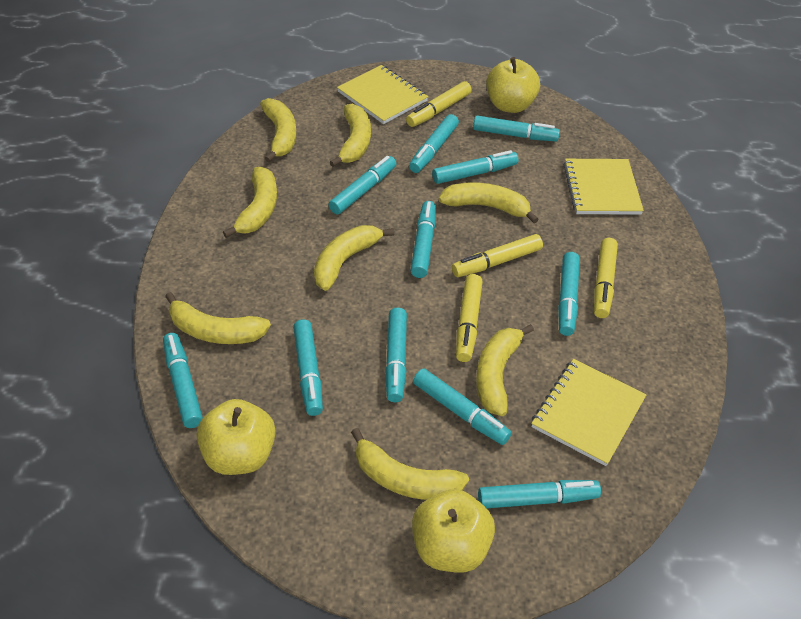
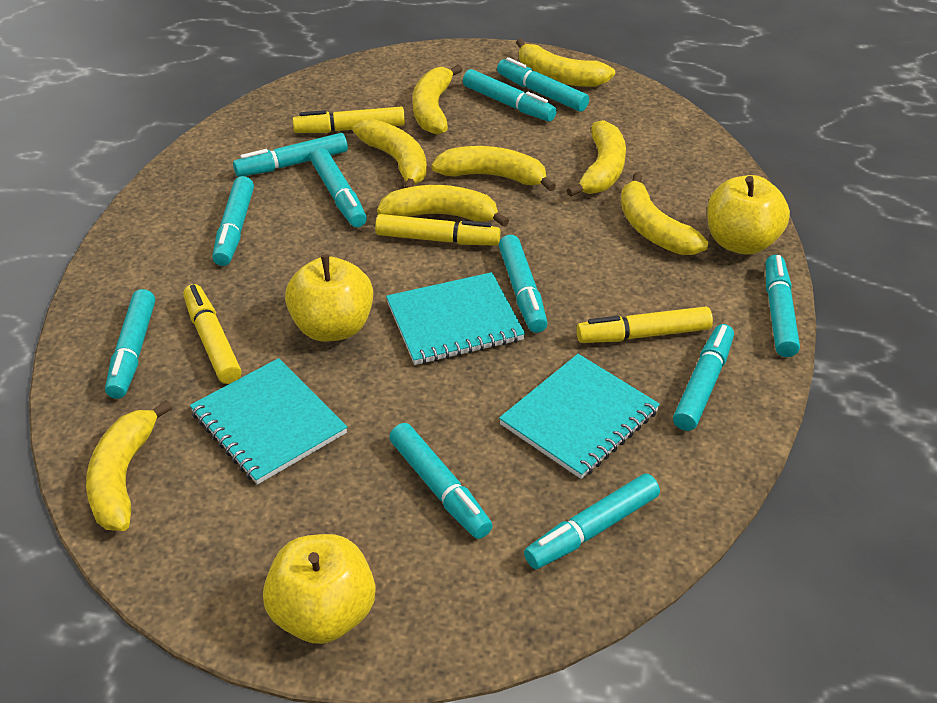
turquoise notebook: none = 0 -> [190,358,347,485] [386,272,525,365] [499,354,660,479] = 3
yellow notebook: [337,65,428,124] [531,359,646,466] [563,159,644,215] = 3 -> none = 0

